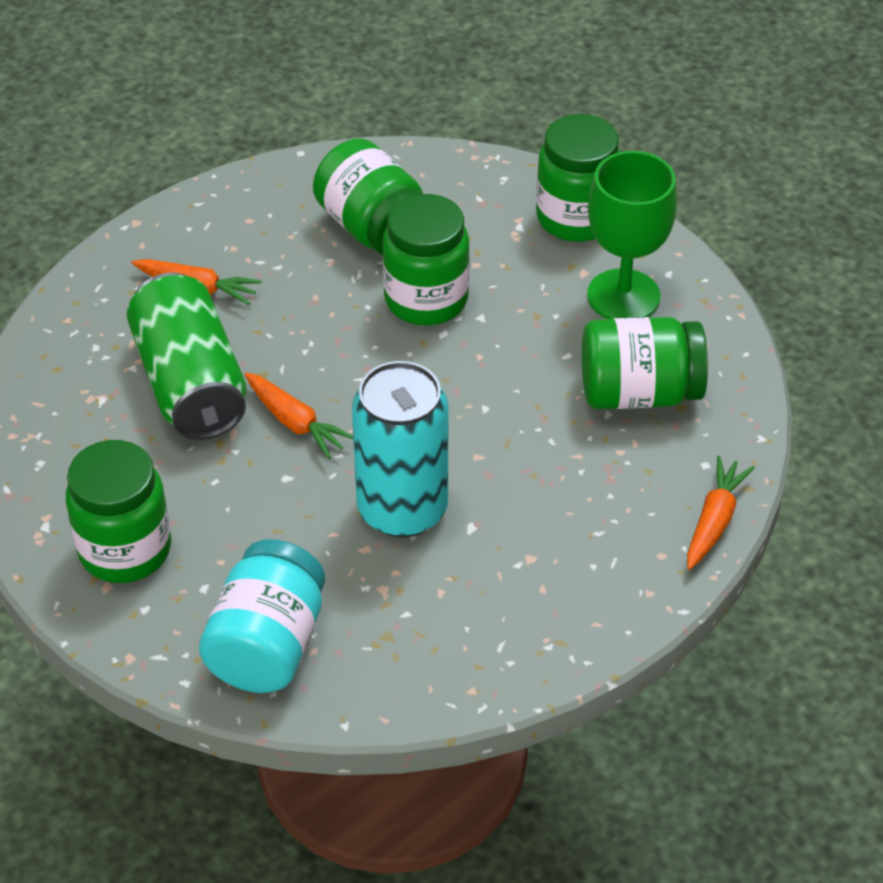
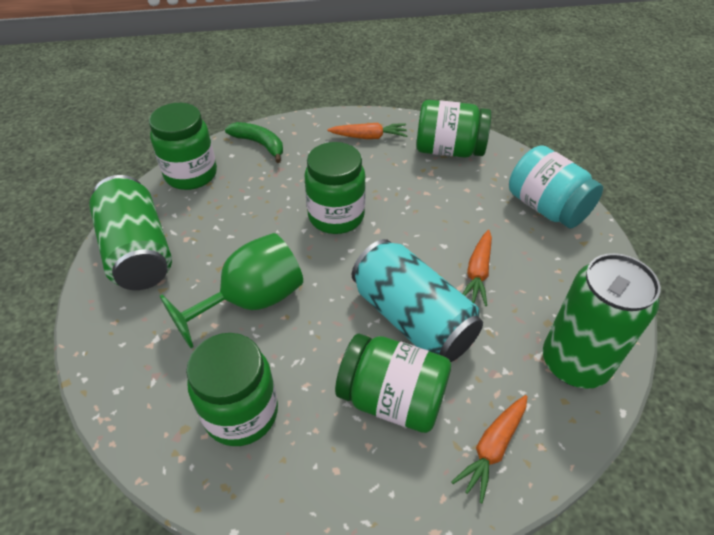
green banana: none = 0 -> [225,122,283,163] = 1
green can: [127,272,247,440] = 1 -> [89,175,172,290] [543,253,661,389] = 2

